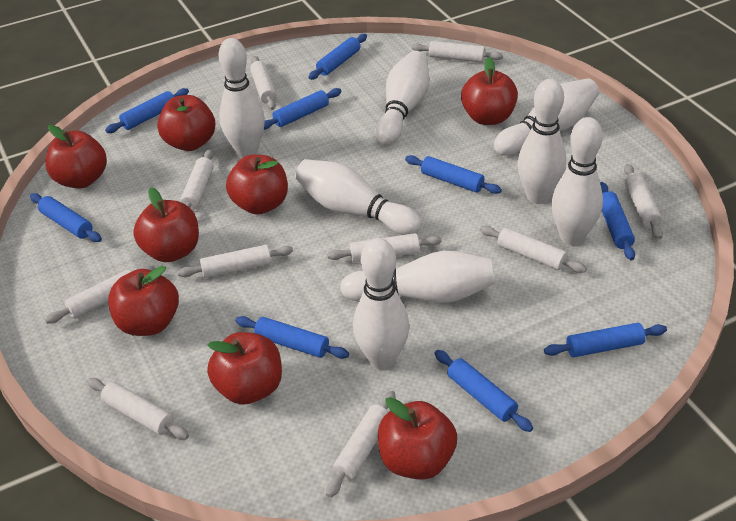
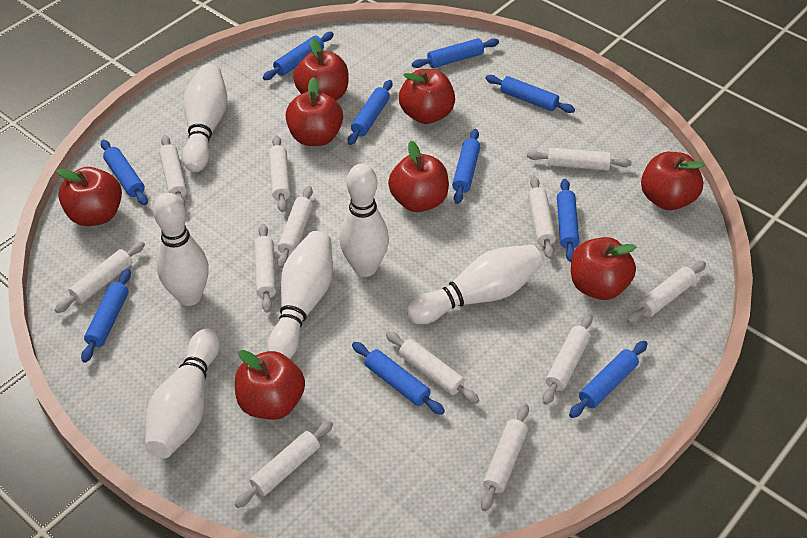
blue rolling pin: [30,193,102,242] [105,88,189,133] [236,316,349,359] [264,88,342,130] [308,34,367,80] [405,155,502,194] [434,350,533,432] [544,323,667,357] [600,182,635,260] = 9 -> [81,269,131,363] [100,140,148,205] [263,32,334,80] [348,80,392,145] [352,342,445,415] [412,38,499,68] [452,129,481,204] [485,75,575,113] [557,179,579,262] [569,341,648,418] = 10
white bowling pin: [219,38,265,158] [295,159,421,235] [340,251,494,303] [353,238,409,370] [376,51,429,145] [494,78,599,156] [518,79,566,204] [551,117,603,245] = 8 -> [145,328,220,459] [153,193,209,306] [182,64,227,172] [267,231,333,359] [339,164,389,277] [407,244,543,324] = 6
white rolling pin: [45,265,155,324] [87,378,189,440] [178,245,293,278] [180,149,214,210] [250,56,277,110] [326,391,395,498] [327,233,442,262] [411,41,503,63] [480,226,587,273] [624,164,663,239] = 10 -> [55,241,145,313] [159,135,187,206] [235,421,333,508] [254,224,276,313] [269,135,291,212] [277,186,313,268] [386,331,479,404] [481,403,529,511] [527,148,632,170] [528,176,556,259] [543,313,593,405] [627,261,706,324] = 12

